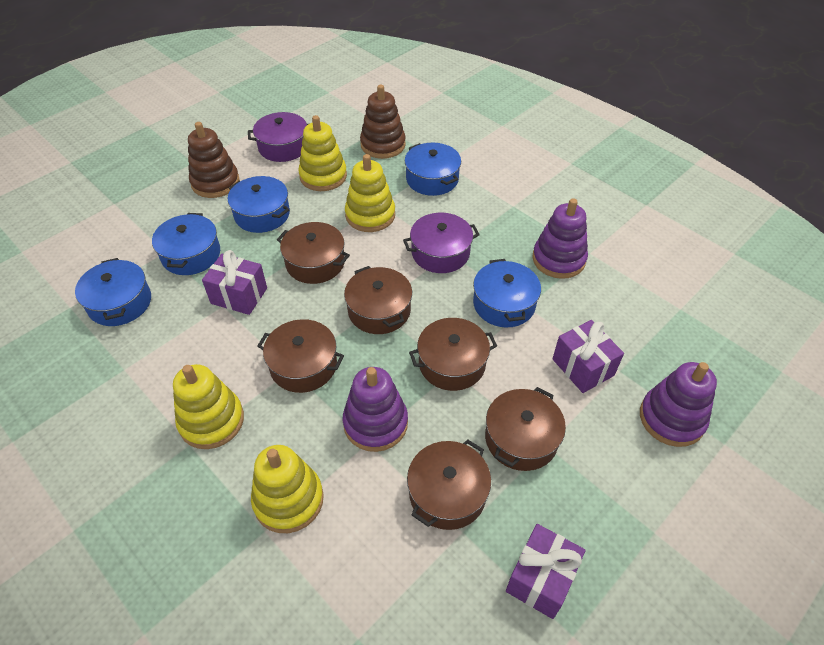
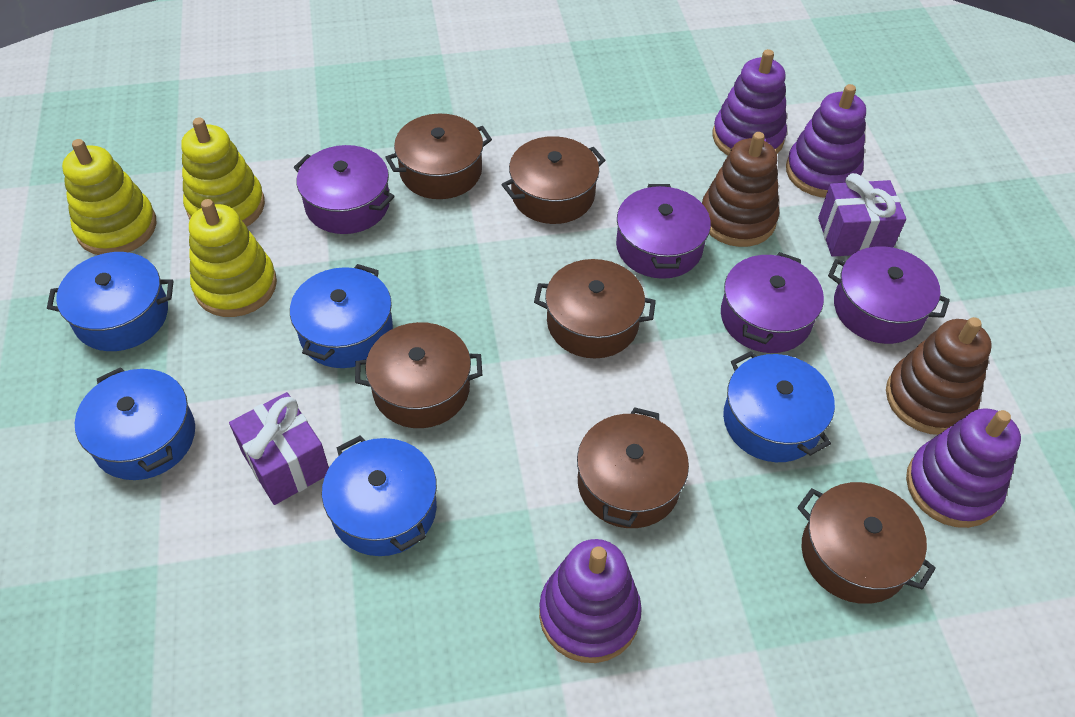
purple gift: [202,250,267,315] [506,524,586,619] [552,320,624,393] = 3 -> [229,392,329,505] [818,173,906,257] = 2
purple pot: [248,112,308,162] [403,213,480,273] = 2 -> [293,145,395,234] [616,184,711,279] [721,252,824,353] [828,246,950,344] = 4
purple stacking toy: [343,367,408,452] [532,198,588,279] [640,362,717,447] = 3 -> [539,539,642,663] [713,49,787,156] [786,84,866,198] [906,408,1021,528] = 4
yellow stacking toy: [173,364,244,449] [251,445,324,533] [298,115,347,191] [345,154,395,232] = 4 -> [62,139,156,255] [181,118,265,226] [189,199,277,317] = 3

